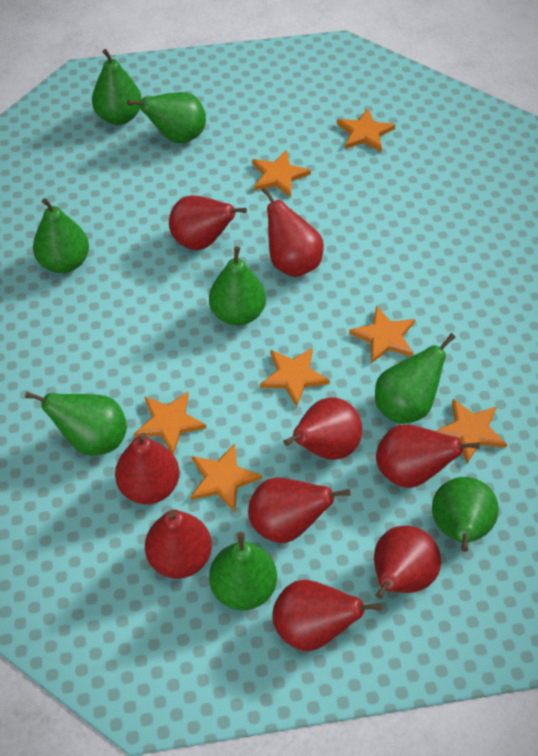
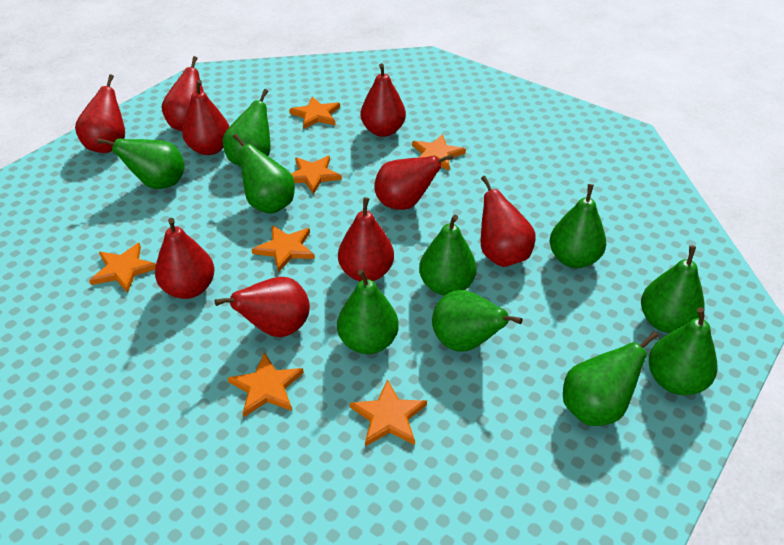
green pear: [25,392,127,456] [33,198,89,273] [92,49,142,125] [127,92,206,143] [209,246,266,325] [209,532,277,610] [375,333,455,424] [432,477,499,552] = 8 -> [97,138,185,189] [223,89,271,166] [233,134,295,214] [337,269,399,354] [419,215,477,296] [432,290,523,352] [550,184,606,268] [563,331,659,426] [641,245,704,333] [649,307,717,395] = 10

